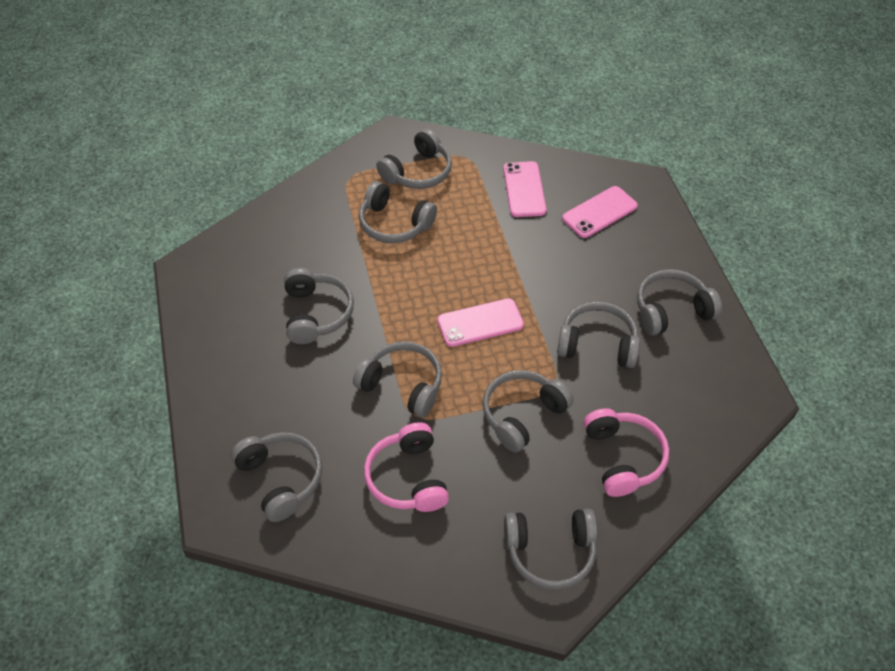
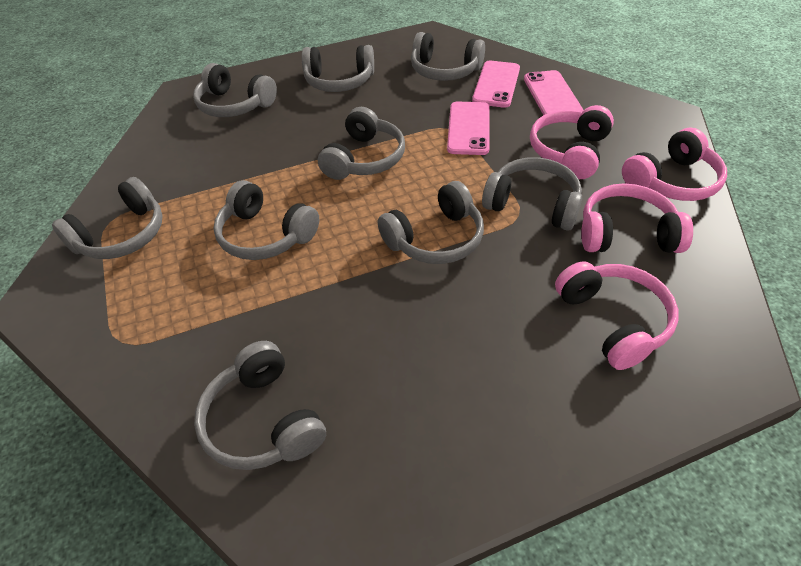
pink headphones: [364,422,449,512] [584,408,669,497] = 2 -> [530,105,614,179] [555,261,679,370] [581,183,693,253] [622,127,727,201] = 4

